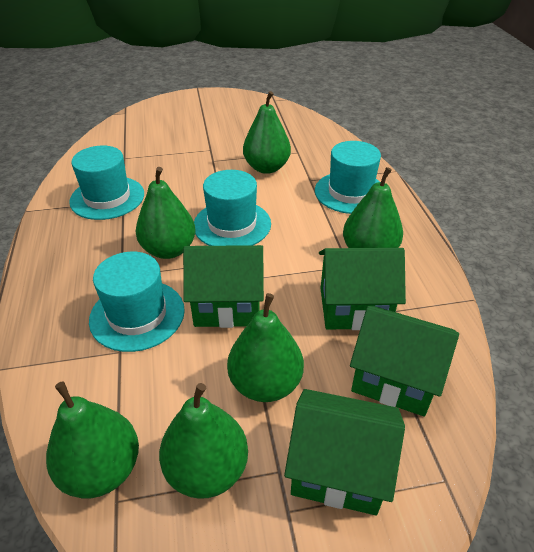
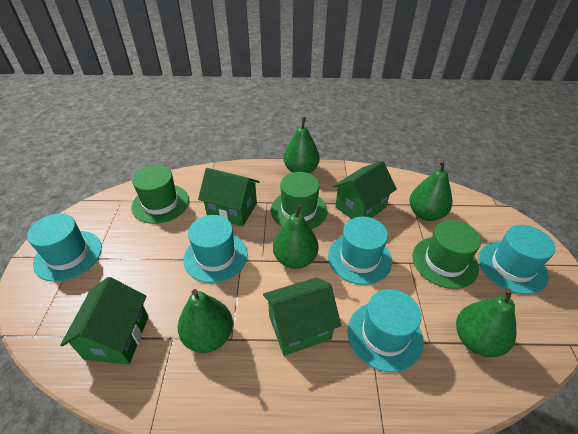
green hat: none = 0 -> [132,165,189,224] [271,172,327,230] [412,220,481,289] = 3
green pear: [46,381,139,498] [136,167,196,259] [159,383,248,499] [227,293,304,402] [243,91,291,174] [343,167,403,248] = 6 -> [178,289,233,353] [273,204,318,269] [283,117,320,173] [409,160,452,221] [456,288,516,357] = 5
turquoise hat: [69,146,144,220] [89,252,185,352] [194,170,271,246] [315,141,381,214] = 4 -> [27,214,102,282] [183,215,248,283] [328,217,392,285] [348,289,424,372] [479,225,555,294] = 5

